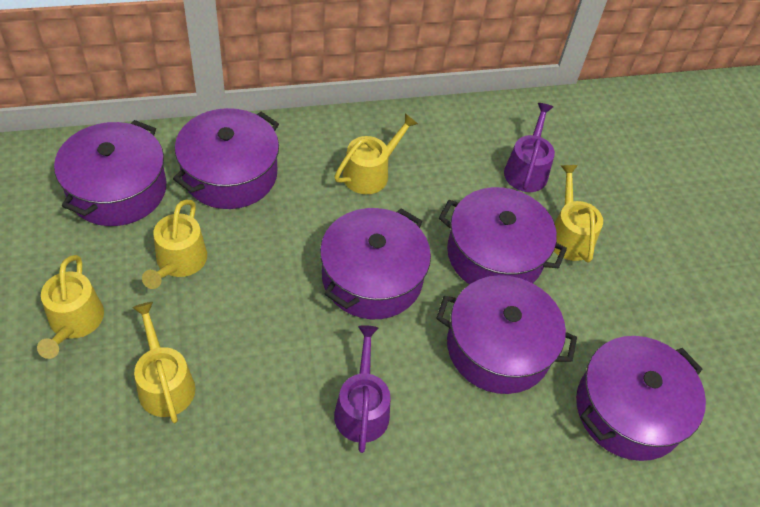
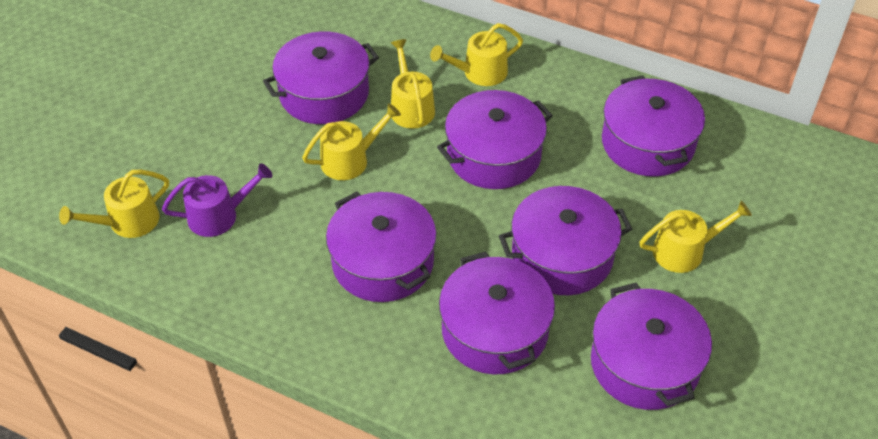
purple pot: [54,120,167,226] [173,108,279,209] [320,208,431,319] [436,275,577,394] [439,187,567,285] [576,336,706,461] = 6 -> [263,31,379,124] [326,191,437,302] [437,90,553,189] [439,251,555,374] [499,186,632,295] [591,283,712,410] [602,76,705,177] = 7
purple watering can: [334,325,391,453] [504,103,555,192] = 2 -> [162,163,273,237] = 1

